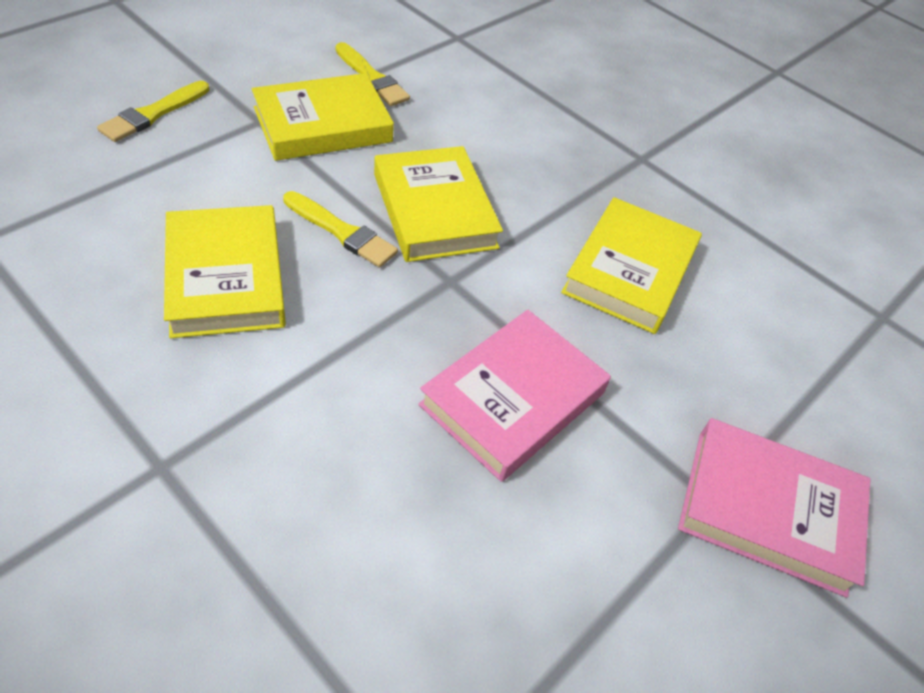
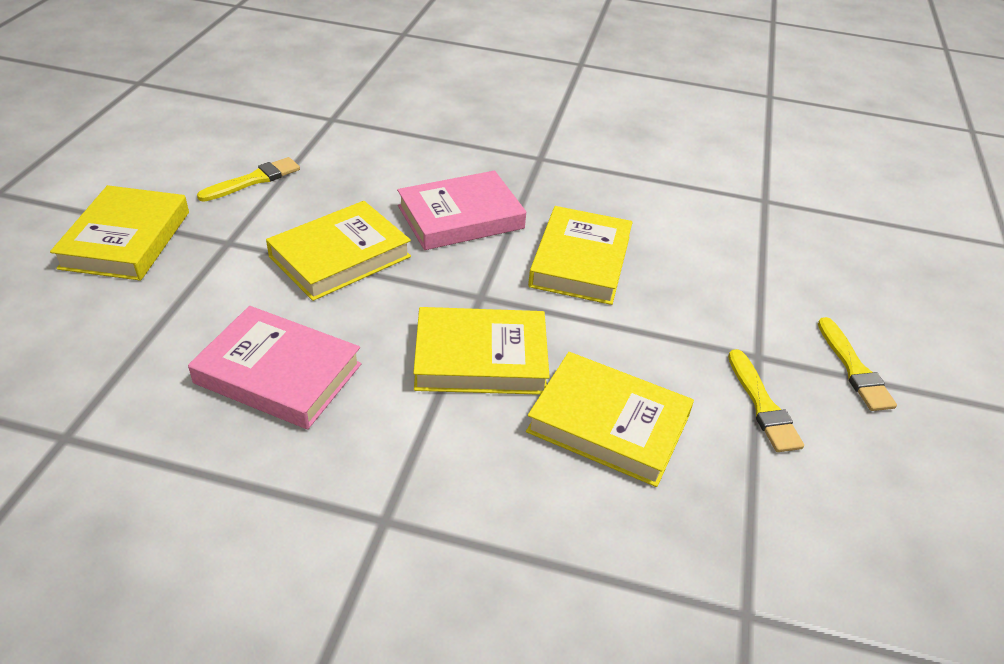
yellow book: [164,205,286,338] [252,73,394,161] [374,146,503,262] [561,197,702,334] = 4 -> [50,185,189,281] [266,201,411,301] [413,307,550,395] [526,352,694,487] [528,206,633,305] = 5

